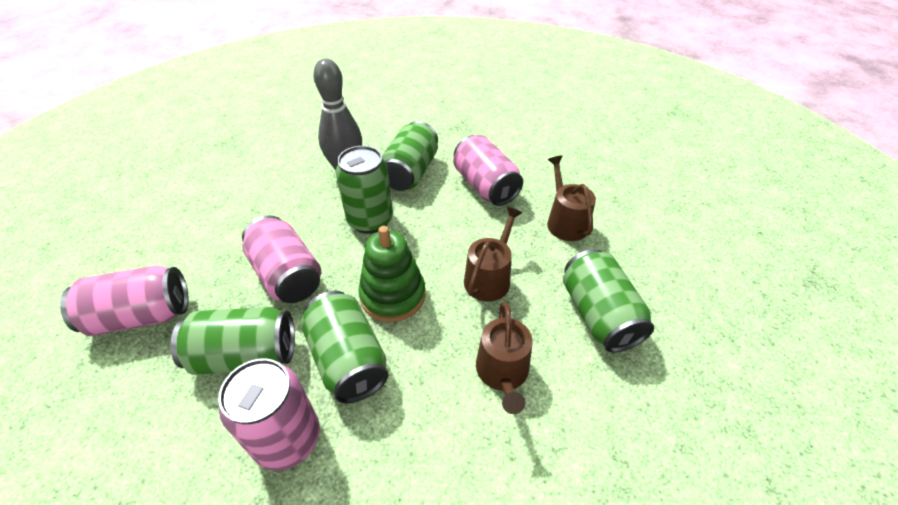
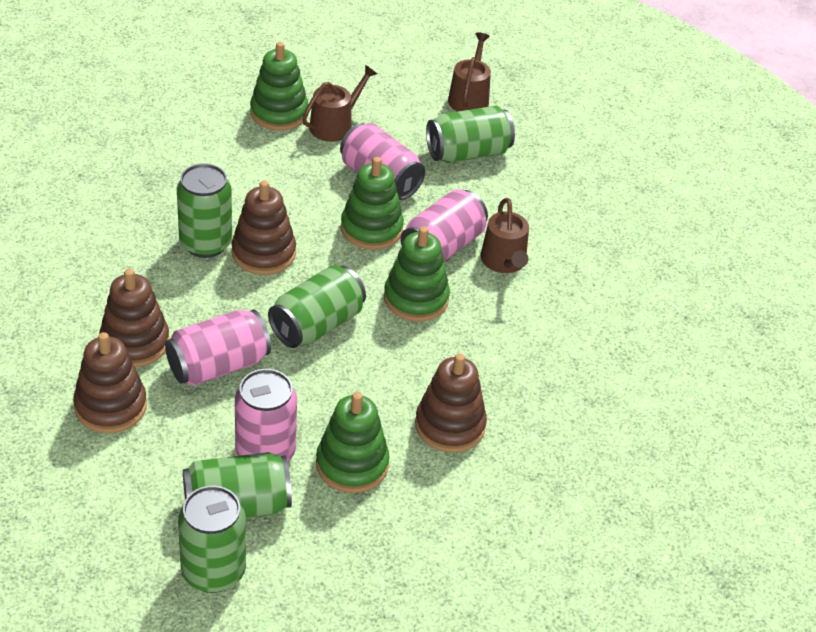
brown stacking toy: none = 0 -> [73,332,147,433] [99,269,169,367] [232,180,296,275] [415,353,487,453] = 4
green stacking toy: [358,226,426,322] = 1 -> [250,42,308,131] [316,392,390,493] [341,157,404,250] [384,226,450,322] = 4
grey bowling pin: [313,58,362,171] = 1 -> none = 0

